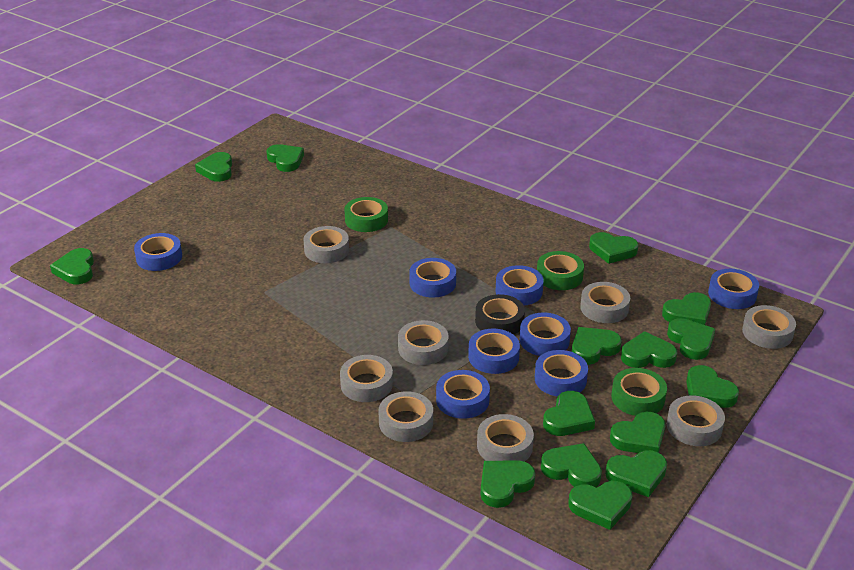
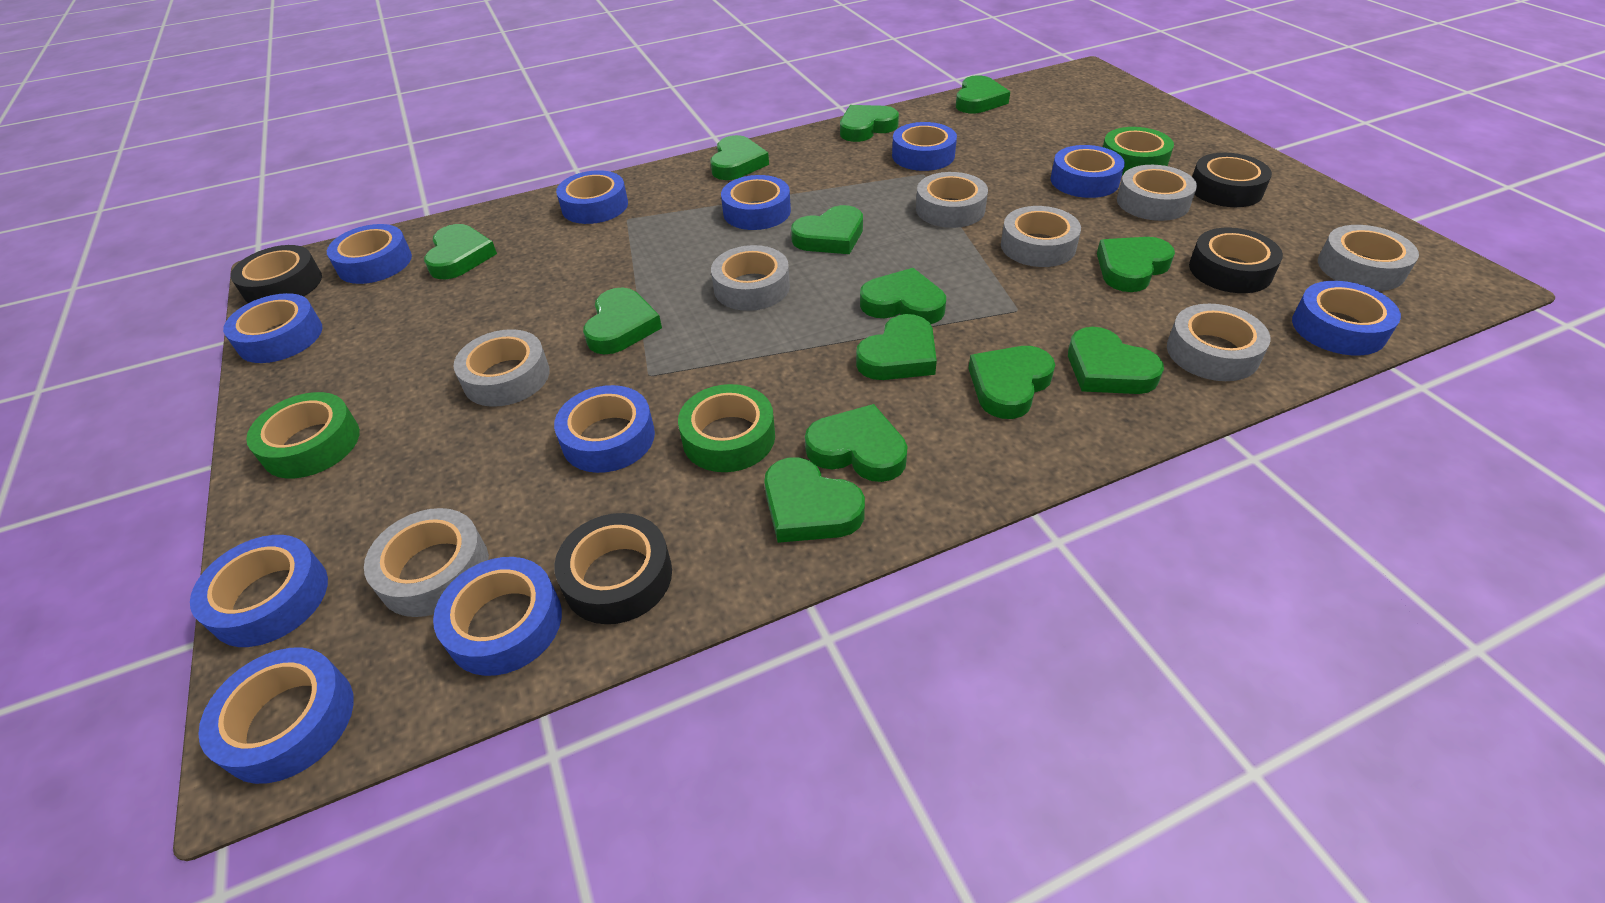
black tape: [475,294,525,335] = 1 -> [231,245,322,303] [554,513,672,624] [1189,228,1283,293] [1192,153,1272,207] = 4
blue tape: [134,233,182,271] [409,258,456,298] [436,370,490,419] [468,329,520,374] [496,265,544,306] [520,313,571,356] [535,350,588,397] [708,269,759,309] = 8 -> [190,535,328,647] [198,647,354,784] [223,293,323,363] [327,224,412,284] [433,557,562,676] [554,385,655,473] [556,170,628,224] [721,175,791,230] [892,122,957,171] [1051,145,1125,198] [1292,281,1401,355] = 11
green heart: [50,248,94,284] [195,152,232,182] [266,144,304,172] [481,461,535,508] [541,443,602,487] [543,391,595,436] [568,481,632,530] [572,327,622,365] [589,232,638,264] [605,450,667,497] [610,412,665,453] [621,331,677,368] [662,292,711,325] [667,318,715,360] [686,365,739,408] = 15 -> [424,224,497,279] [583,288,662,354] [710,135,769,180] [764,457,865,543] [791,205,863,254] [805,404,908,482] [840,105,899,142] [856,314,937,380] [860,268,946,324] [956,75,1010,113] [968,346,1055,419] [1068,327,1164,394] [1097,237,1175,292] = 13

